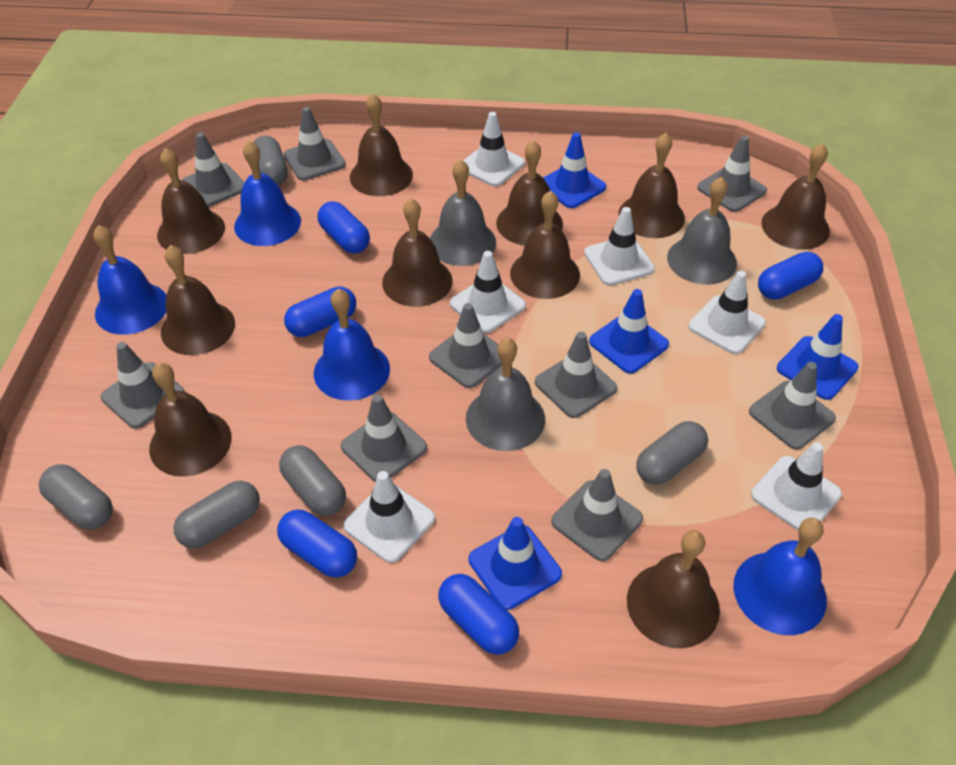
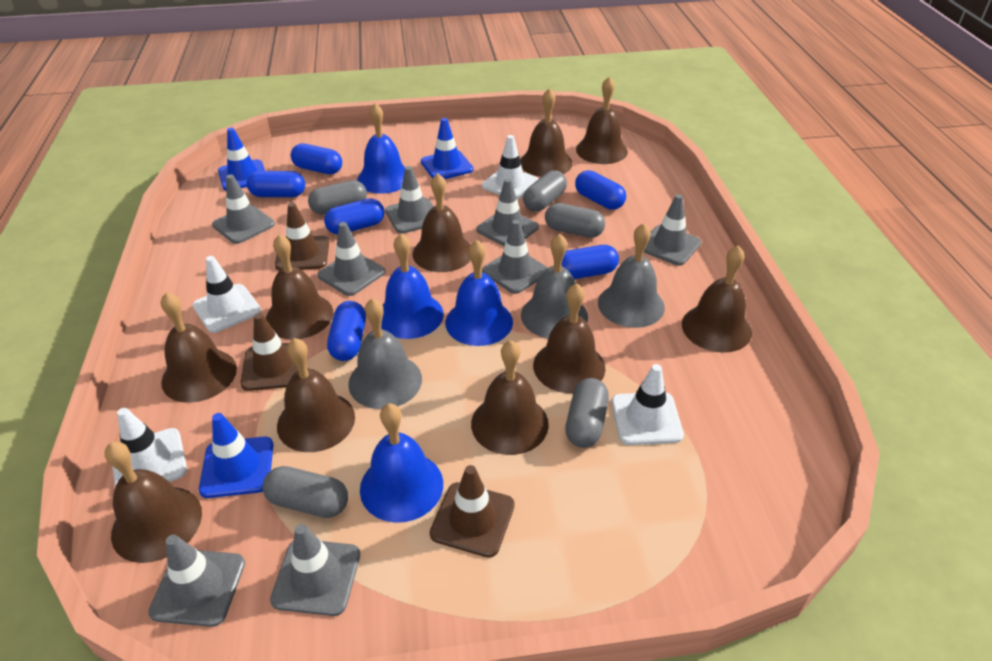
blue capsule: [277,510,357,578] [284,286,356,337] [317,202,370,253] [438,574,519,655] [758,252,823,300] = 5 -> [246,171,305,197] [291,144,342,174] [324,198,384,235] [327,301,366,361] [561,245,619,279] [575,170,626,210] = 6
blue traffic cone: [469,517,562,610] [543,132,606,208] [589,289,669,374] [777,314,858,400] = 4 -> [199,413,273,498] [218,127,265,191] [421,118,473,179] = 3
brown traffic cone: none = 0 -> [240,313,298,391] [275,203,329,271] [430,465,515,558] = 3
grey traffic cone: [100,342,185,429] [182,132,245,207] [283,107,346,181] [341,394,427,482] [429,303,502,388] [535,332,617,418] [551,469,643,561] [697,136,767,212] [749,362,836,449] = 9 -> [148,535,245,627] [212,174,275,244] [270,524,360,616] [318,222,385,296] [385,166,434,233] [476,178,539,246] [482,220,548,294] [644,194,701,266] = 8
white traffic cone: [343,471,435,563] [450,251,526,333] [463,112,525,186] [584,207,655,285] [688,271,766,354] [751,442,842,531] = 6 -> [113,408,187,487] [193,256,261,333] [482,135,538,200] [611,364,684,445] = 4

